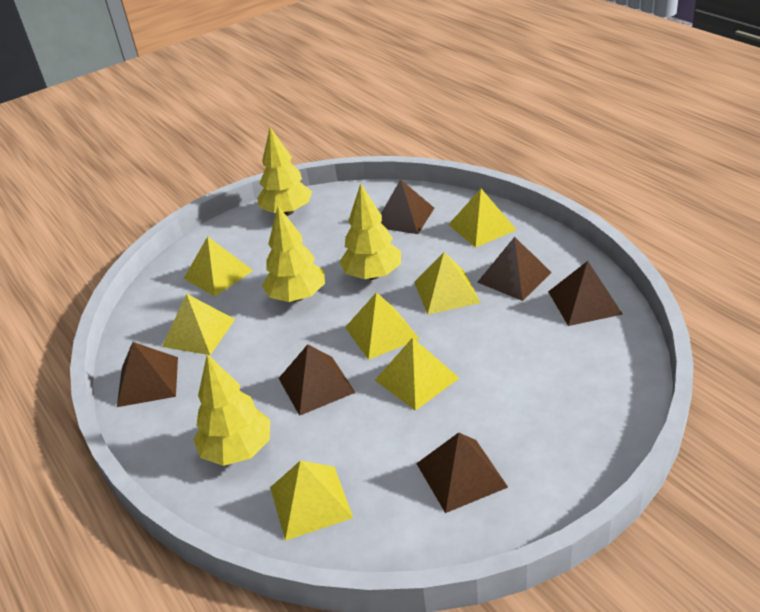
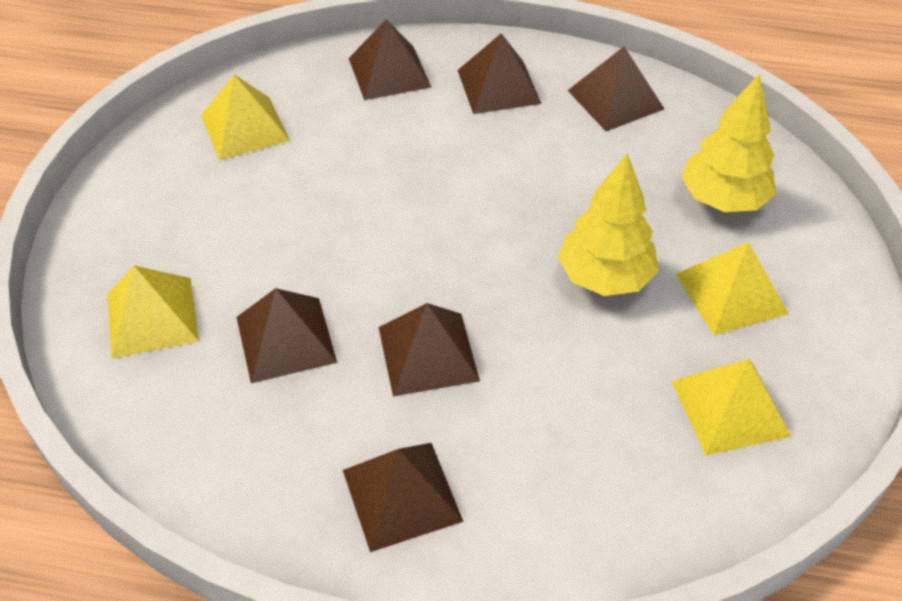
yellow pyramid: [162,293,235,355] [184,236,253,296] [270,460,353,541] [345,292,419,360] [375,337,459,411] [414,252,481,315] [448,189,516,248] = 7 -> [107,266,199,358] [201,74,290,160] [672,359,791,455] [676,242,789,335] = 4
yellow tree: [193,354,270,466] [257,127,312,216] [262,206,325,302] [339,183,401,280] = 4 -> [558,153,659,296] [681,73,776,212] = 2

